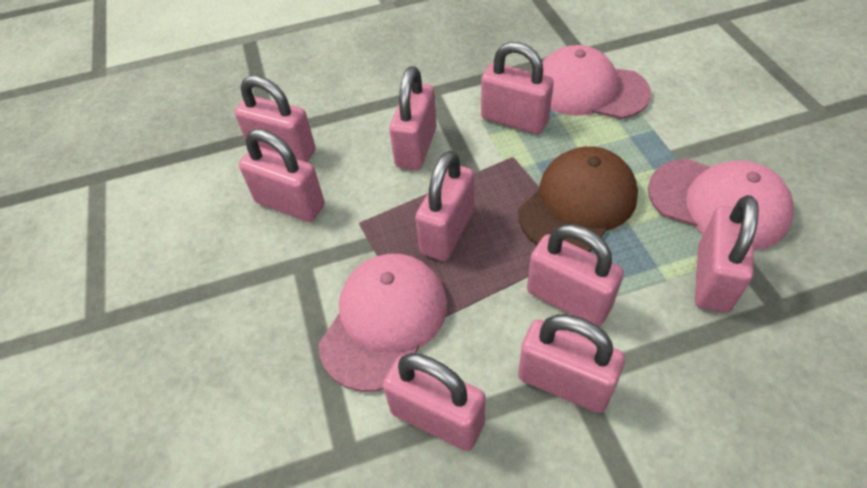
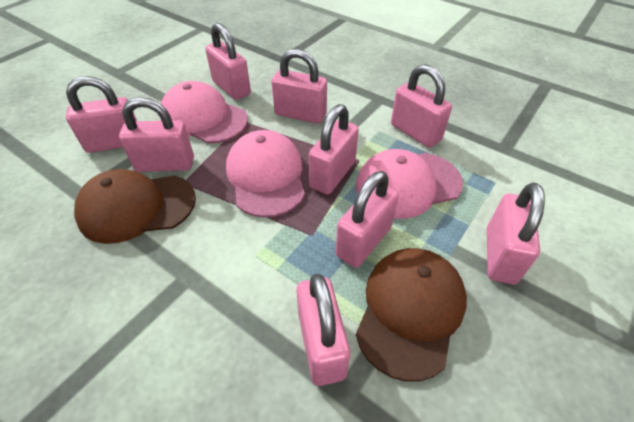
brown cap: [519,146,638,252] = 1 -> [74,169,196,244] [356,248,467,382] = 2

